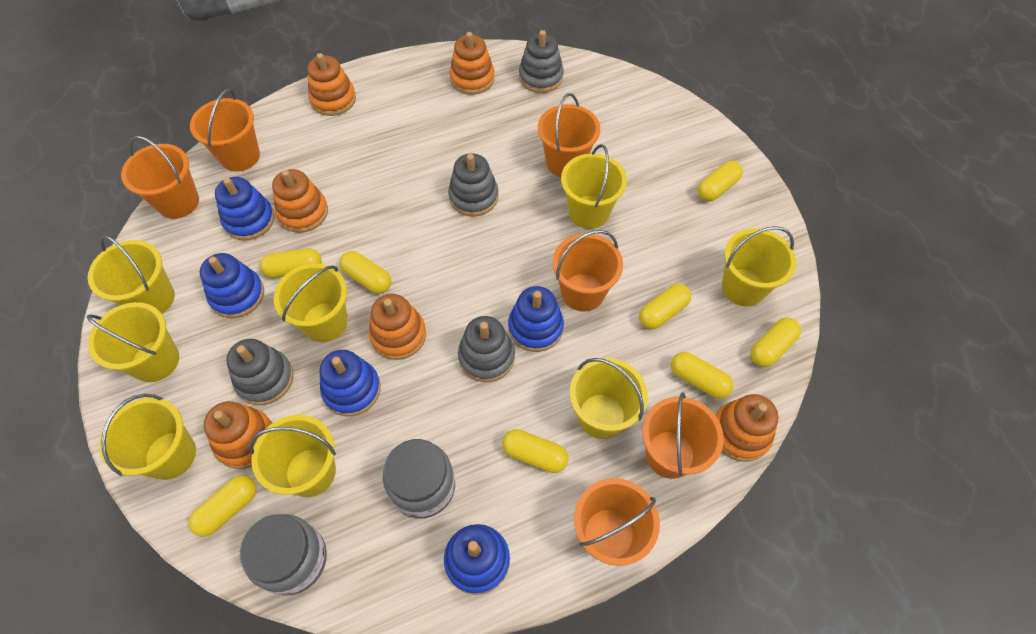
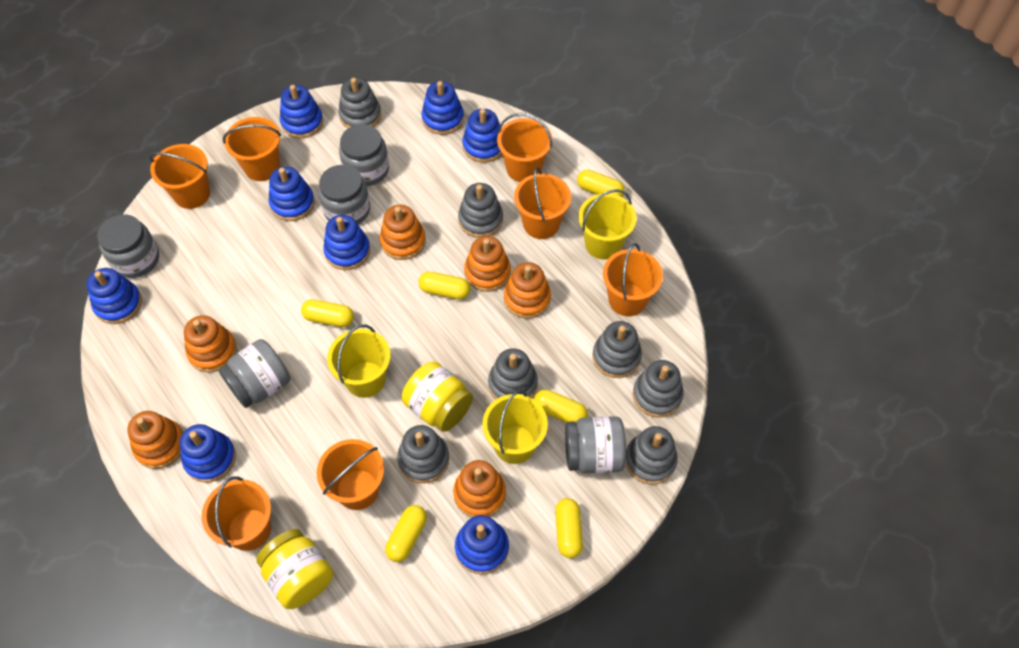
blue stacking toy: [200,253,264,318] [215,177,275,241] [320,350,381,416] [444,524,510,595] [508,286,564,352] = 5 -> [86,268,142,324] [180,424,236,482] [269,166,315,221] [280,85,323,138] [323,215,370,270] [422,81,464,135] [455,515,509,574] [462,109,502,163] = 8
grey jar: [240,514,327,596] [383,439,455,519] = 2 -> [97,214,159,278] [219,339,291,408] [319,165,370,224] [339,124,389,186] [565,416,626,473] = 5
grey stacking toy: [226,339,294,405] [448,153,499,217] [458,316,515,382] [519,30,564,93] = 4 -> [338,78,381,128] [397,425,449,483] [458,183,503,238] [488,349,538,399] [593,321,642,378] [625,426,678,484] [633,360,684,418] = 7
orange bucket: [121,136,199,219] [190,89,260,172] [538,93,600,177] [552,230,623,311] [574,478,660,566] [642,393,724,479] = 6 -> [149,144,210,209] [202,476,271,551] [223,117,281,181] [317,439,384,510] [497,113,552,182] [514,167,571,239] [603,243,663,316] = 7
yellow bucket: [87,302,179,382] [88,235,175,314] [99,394,196,480] [249,415,336,497] [274,263,348,342] [561,144,627,229] [570,358,648,439] [722,226,796,306] = 8 -> [327,324,390,398] [482,390,548,464] [578,189,637,260] = 3
yellow capsule: [189,475,257,536] [260,248,322,278] [339,251,391,294] [502,429,568,473] [639,284,691,329] [671,352,733,399] [697,161,743,202] [750,317,801,367] = 8 -> [301,299,354,327] [385,505,427,562] [418,272,470,299] [534,389,588,422] [555,498,583,558] [577,170,625,197] = 6
yellow jar: none = 0 -> [256,529,334,609] [402,362,473,432] = 2

